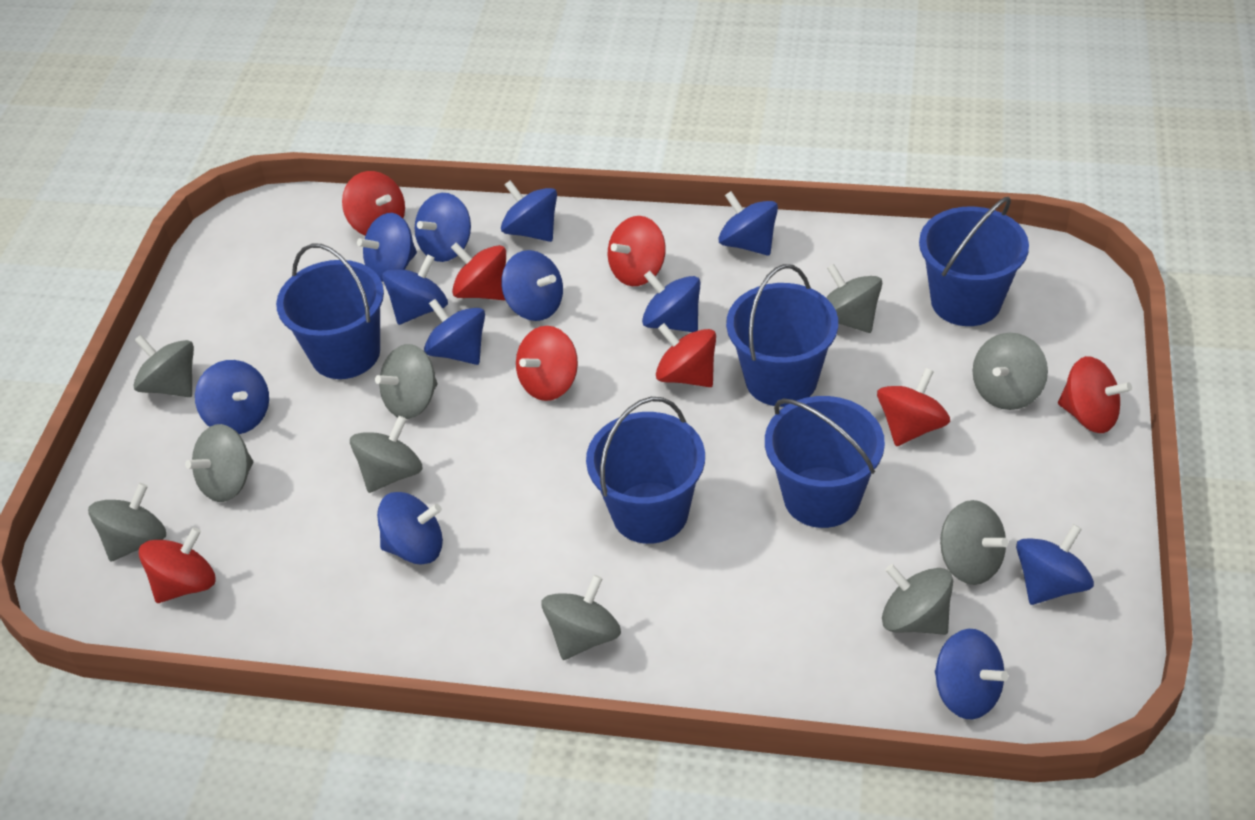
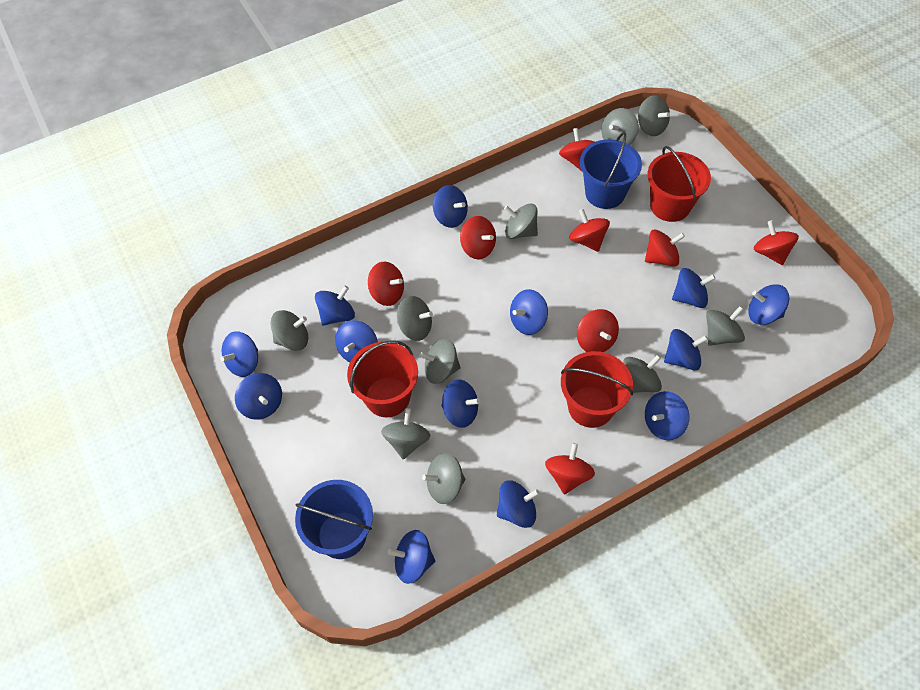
blue bucket: [276,244,384,379] [586,397,705,544] [726,264,838,407] [765,396,885,528] [919,197,1029,326] = 5 -> [295,480,373,559] [580,132,642,209] = 2
blue spinning top: [195,360,269,434] [357,213,417,282] [377,492,443,565] [382,254,448,325] [415,193,471,262] [424,299,485,365] [501,180,557,242] [501,250,563,321] [642,271,701,332] [718,191,778,255] [935,629,1008,719] [1016,524,1094,605] = 12 -> [220,331,258,377] [235,373,282,420] [315,286,355,326] [335,320,378,362] [388,530,435,584] [433,185,468,228] [441,379,481,428] [497,481,540,528] [510,289,548,335] [645,391,689,440] [664,329,708,371] [672,268,716,308] [748,284,789,325] = 13
red bucket: none = 0 -> [347,340,418,417] [561,351,633,428] [648,146,711,222] = 3

